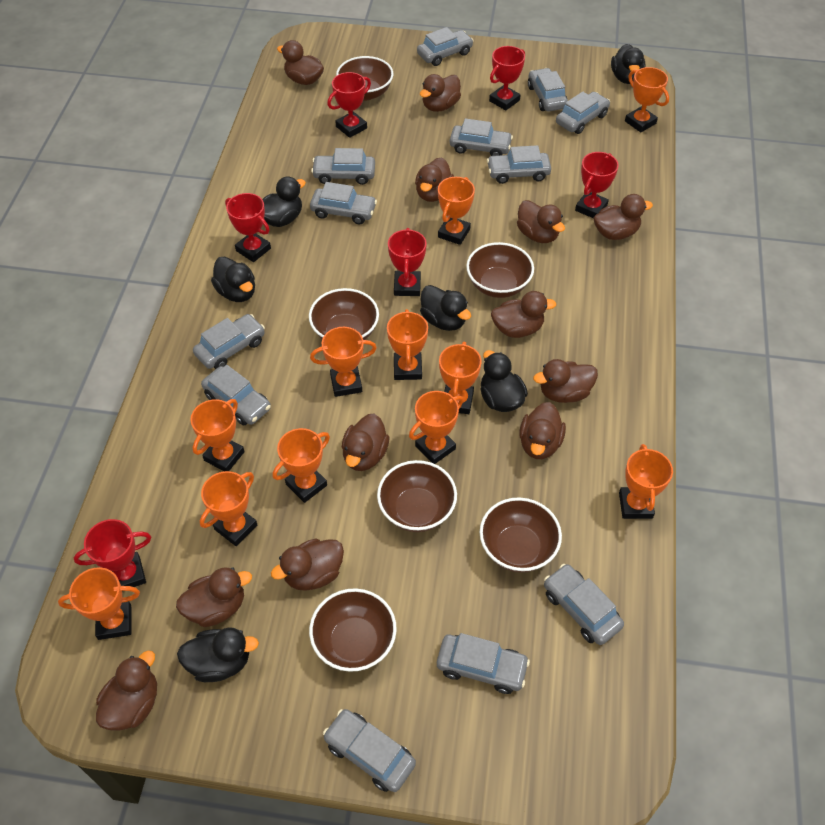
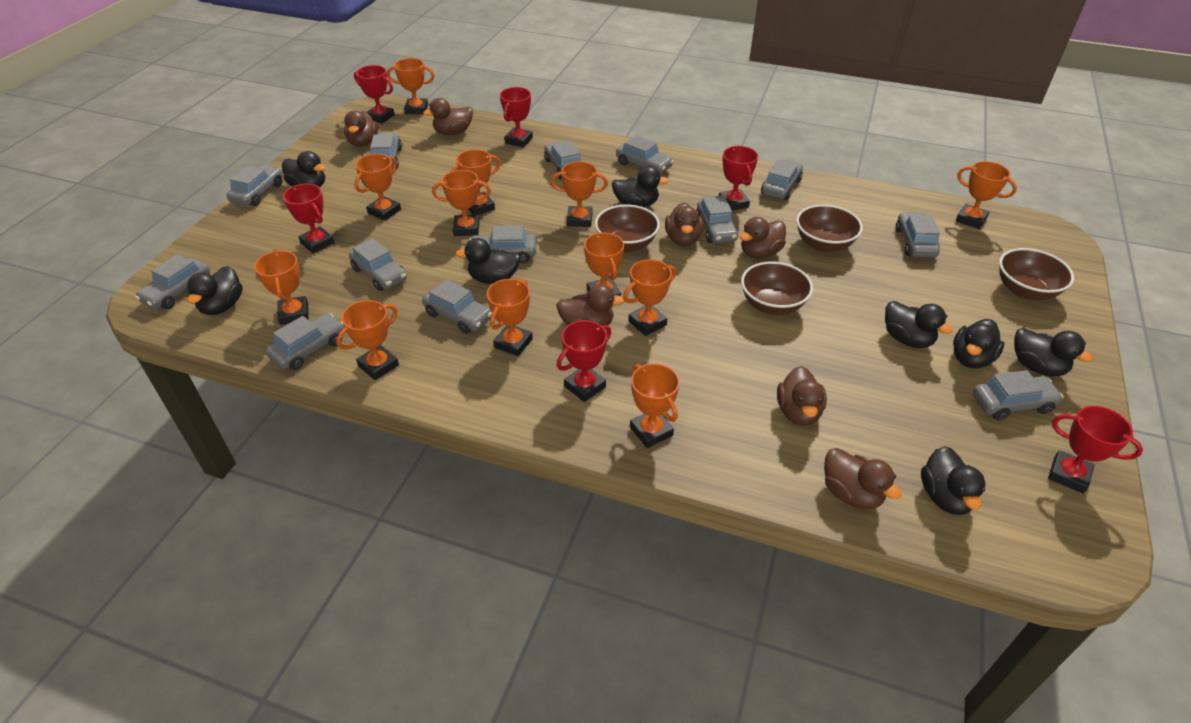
black duck: [177,627,259,682] [211,257,255,302] [262,177,306,227] [420,285,471,331] [481,350,528,412] [611,44,646,84] = 6 -> [186,266,243,315] [282,151,325,187] [455,238,521,284] [612,166,669,207] [885,301,953,348] [921,446,986,515] [953,319,1004,368] [1014,328,1093,377] = 8
brown bowl: [309,288,379,340] [309,588,397,672] [336,56,393,100] [377,460,457,532] [466,242,534,298] [480,497,562,572] = 6 -> [595,205,660,252] [741,261,813,315] [796,205,863,252] [999,248,1074,300] = 4
brown duck: [96,650,157,730] [176,567,252,627] [271,538,344,591] [277,40,324,85] [342,414,390,471] [415,157,454,202] [420,74,461,112] [491,291,556,338] [517,200,565,243] [519,402,566,459] [533,359,598,403] [594,194,653,240] = 12 -> [344,110,378,147] [423,98,473,135] [556,284,624,326] [665,203,703,246] [740,217,786,258] [777,366,827,426] [824,448,902,510] = 7
grey car: [193,314,265,369] [201,365,271,425] [310,182,377,224] [311,148,375,185] [323,709,416,792] [417,27,474,66] [437,633,530,694] [450,118,513,156] [487,145,551,184] [528,68,568,111] [544,564,624,645] [556,91,610,134] = 12 -> [135,254,210,309] [227,165,282,206] [266,313,344,370] [349,238,407,291] [370,133,402,169] [422,279,492,334] [469,225,536,263] [544,141,581,179] [616,135,674,174] [696,195,738,243] [761,160,803,200] [896,212,940,258] [973,370,1063,420] = 13
orange trophy: [58,567,140,640] [190,399,245,471] [200,471,257,546] [273,428,330,503] [310,327,377,397] [387,309,428,380] [409,391,463,464] [438,177,475,245] [439,342,481,414] [619,444,673,519] [625,67,669,132] = 11 -> [254,250,309,325] [336,300,399,380] [354,154,401,221] [387,58,435,114] [432,170,491,236] [450,149,501,215] [487,279,533,356] [551,161,608,227] [584,233,624,296] [623,259,676,336] [630,363,680,448] [956,161,1017,229] = 12

